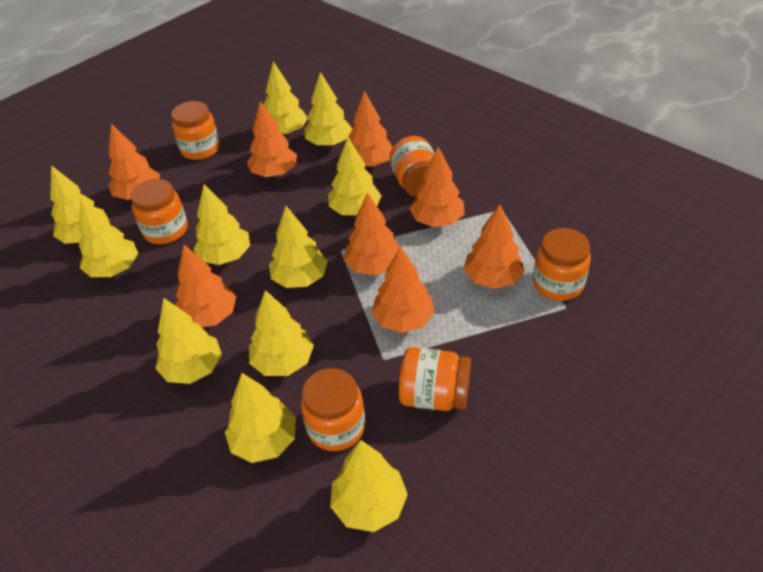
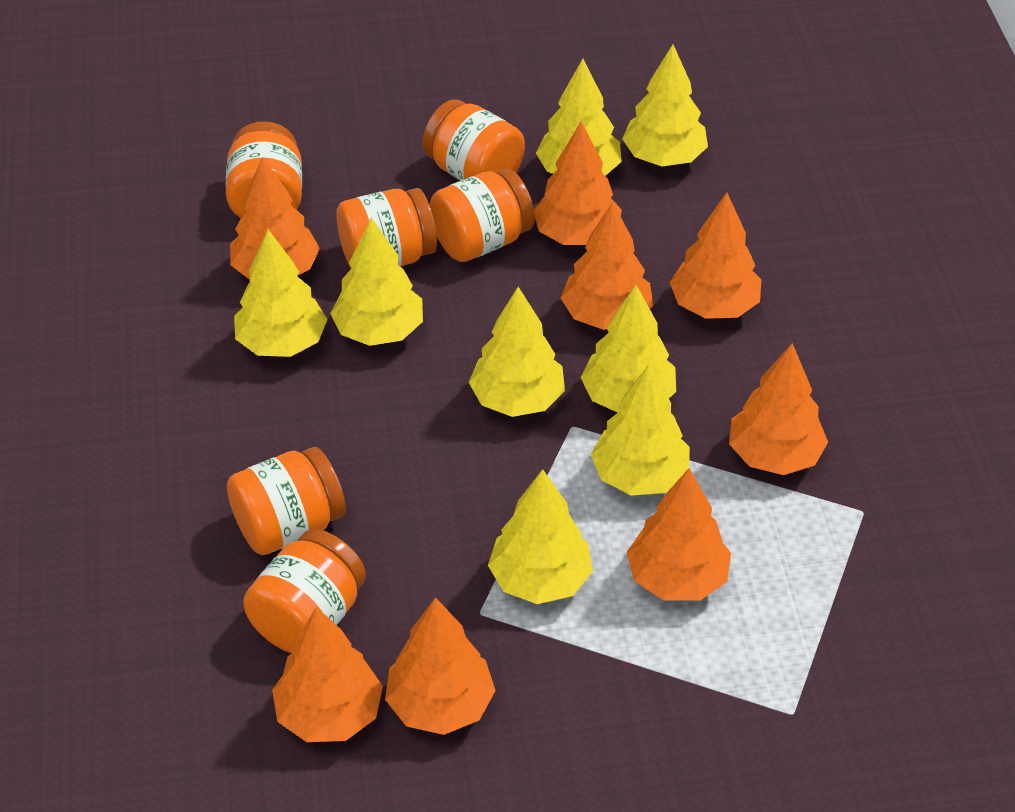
yellow tree: [50,165,109,244] [78,197,138,277] [155,298,222,384] [193,184,250,265] [225,373,296,463] [249,290,314,376] [263,62,307,135] [269,206,328,288] [305,72,352,147] [328,138,382,216] [330,440,408,532] = 11 -> [234,230,328,357] [330,217,423,346] [469,287,565,417] [488,469,593,604] [536,59,622,176] [581,285,676,413] [591,364,690,496] [622,44,708,166] = 8

